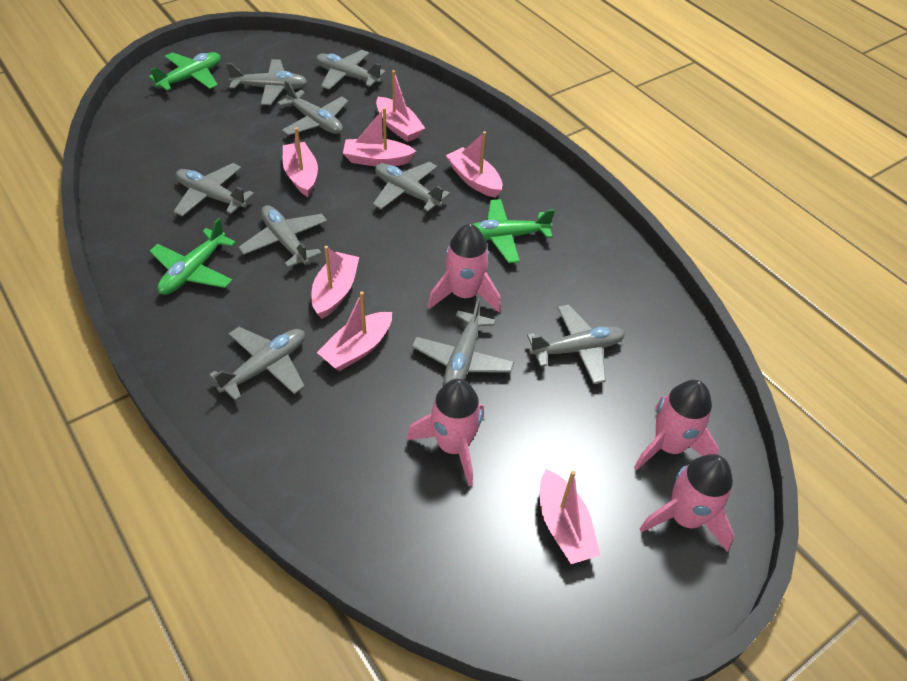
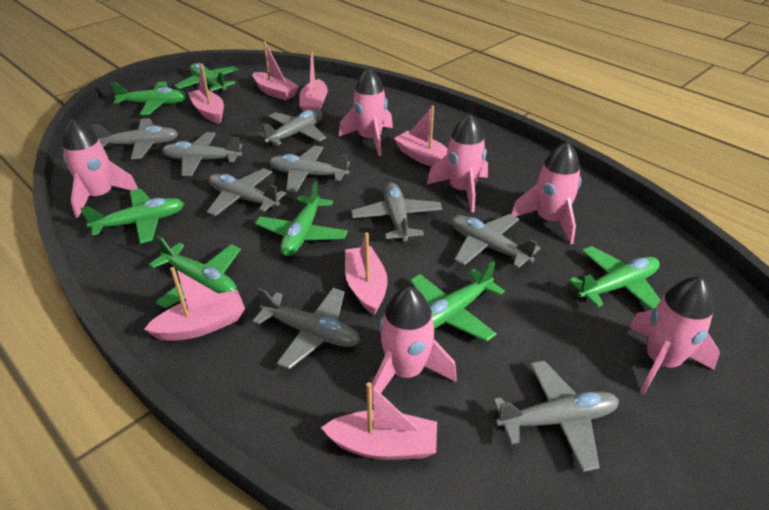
green plane: [149,52,221,91] [150,218,236,295] [472,199,555,263] = 3 -> [80,189,184,244] [111,81,187,115] [149,235,241,308] [175,63,238,94] [255,181,348,256] [411,261,505,342] [569,246,661,310] = 7
pink rocket: [407,379,484,486] [428,224,501,312] [634,380,719,471] [640,454,735,552] = 4 -> [63,119,138,218] [339,67,393,156] [372,286,457,404] [427,114,488,212] [511,141,581,244] [628,277,720,394] = 6

